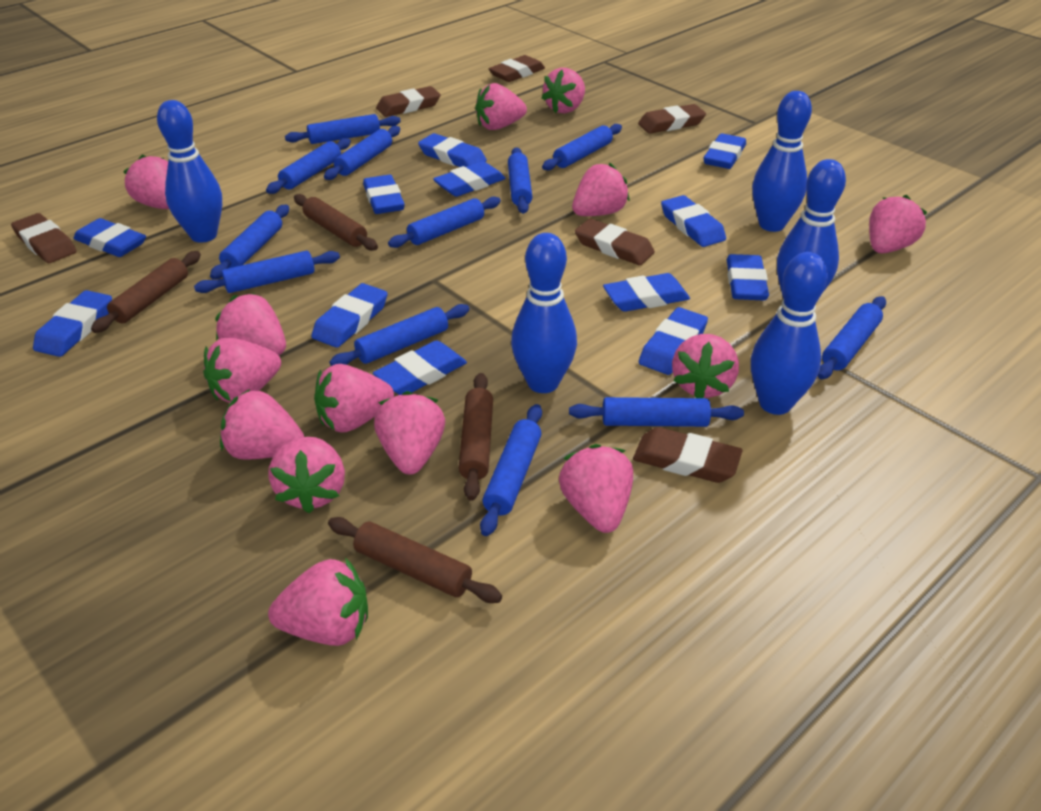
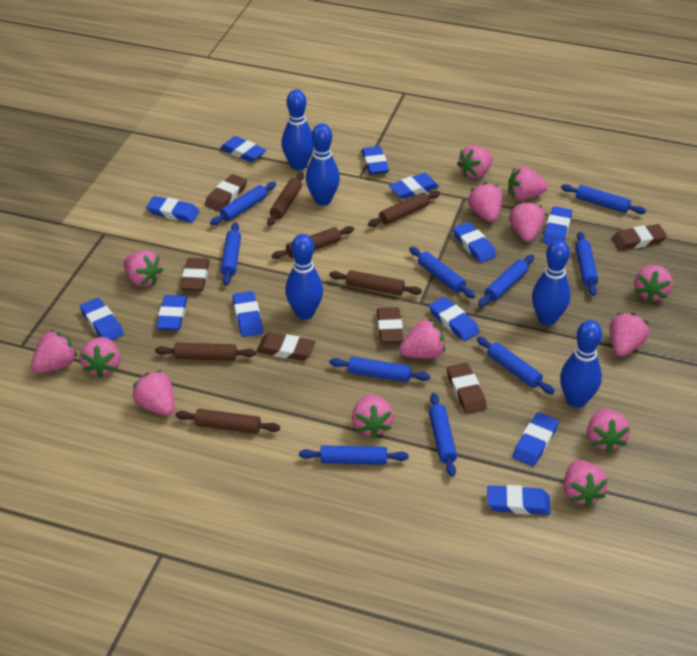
blue rolling pin: [194,251,340,293] [210,205,289,280] [266,138,351,194] [285,114,401,144] [324,126,400,180] [330,304,470,366] [388,197,501,248] [480,404,542,536] [508,147,532,214] [542,124,622,171] [569,397,744,427] [818,296,886,379] = 12 -> [210,182,276,225] [221,222,241,285] [299,445,409,465] [329,357,430,382] [409,247,475,298] [429,393,457,477] [477,336,555,394] [478,255,534,307] [561,184,646,214] [575,232,598,296] = 10
brown rolling pin: [91,251,201,333] [294,194,378,251] [328,517,502,603] [458,373,493,501] = 4 -> [155,343,256,361] [176,409,280,434] [267,172,304,226] [272,226,354,259] [329,270,422,295] [368,191,440,227] = 6

